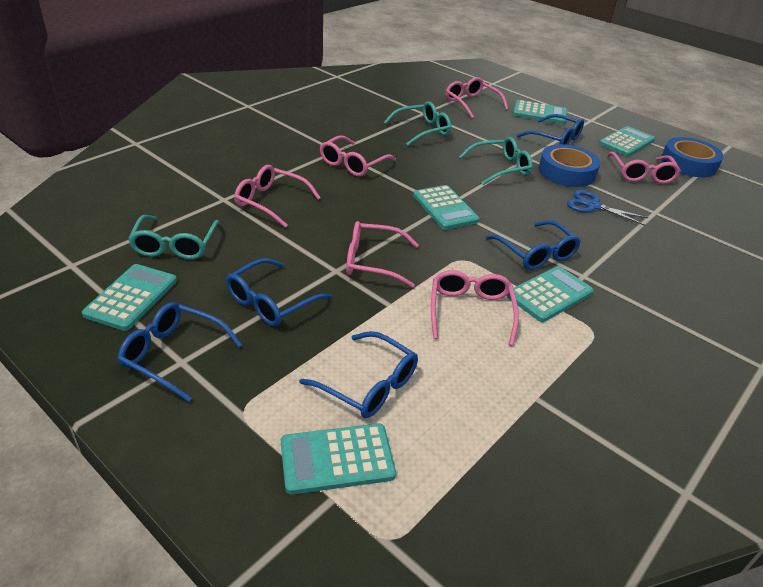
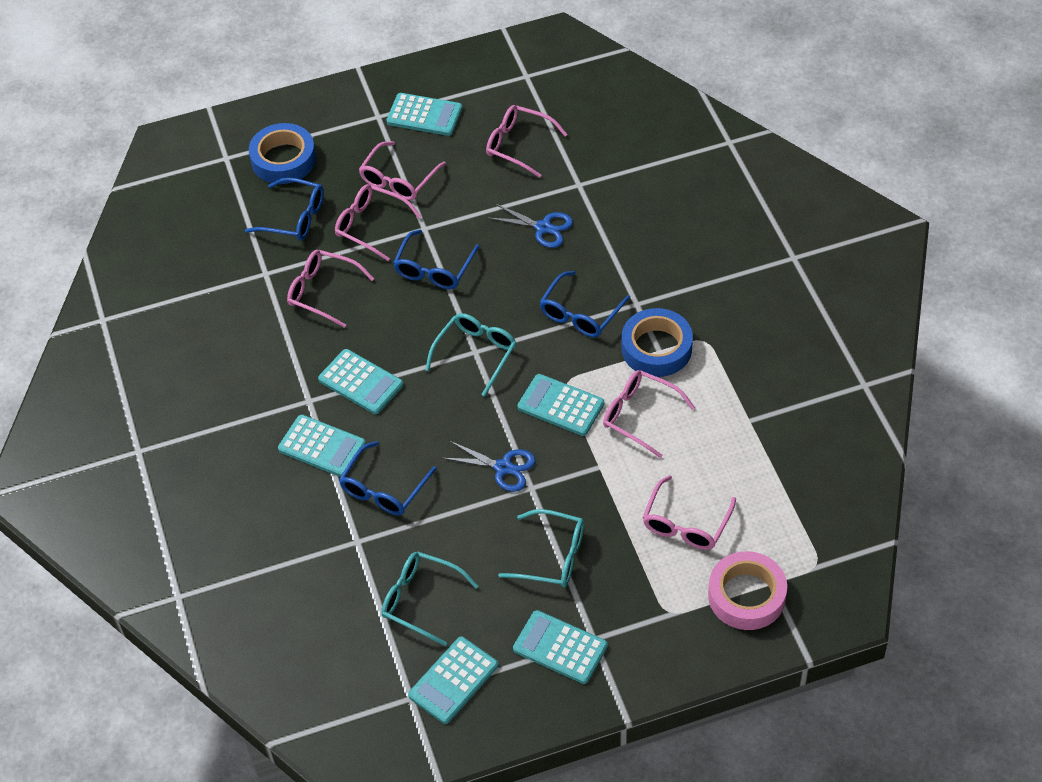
blue glasses: [117,302,242,402] [226,258,332,326] [299,331,418,418] [486,220,581,270] [517,114,584,145] = 5 -> [245,177,324,240] [339,441,437,515] [393,229,480,289] [539,271,630,337] = 4
blue scissors: [567,190,648,226] = 1 -> [442,441,536,492] [488,204,573,248] = 2
pink tape: none = 0 -> [708,551,787,630] = 1

